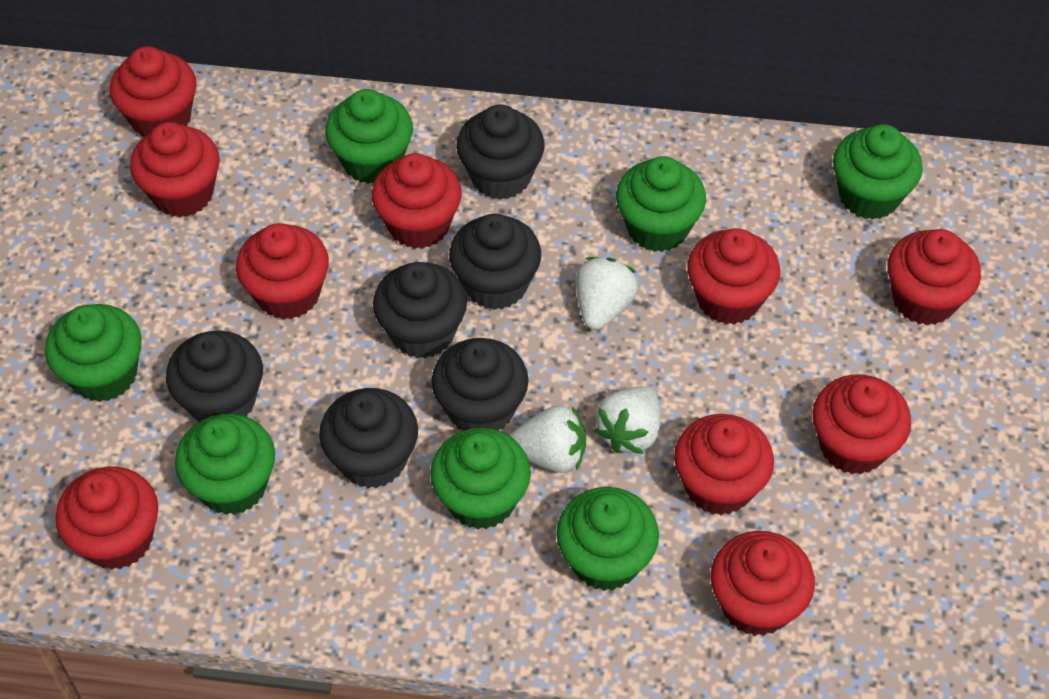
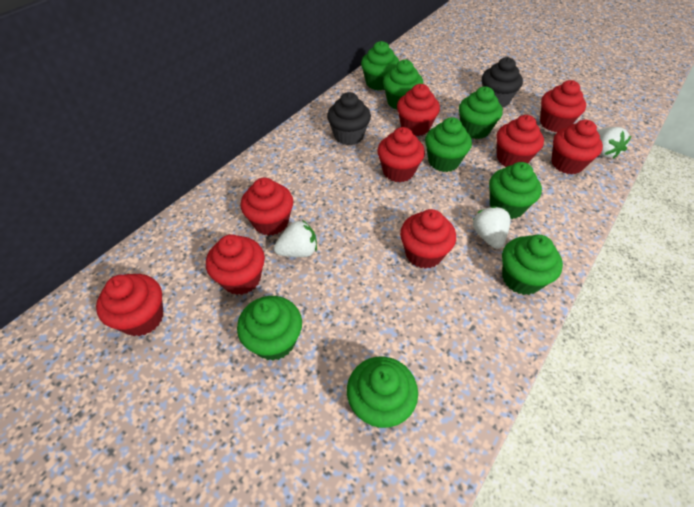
black cupcake: [166,330,263,422] [319,388,418,488] [373,262,467,359] [431,338,529,431] [449,214,541,310] [456,105,545,200] = 6 -> [327,92,371,145] [482,57,523,108] = 2
green cupcake: [45,304,142,402] [175,414,275,515] [325,89,413,184] [430,427,531,530] [556,487,659,591] [616,156,706,252] [833,124,923,220] = 7 -> [237,296,302,361] [347,357,418,428] [361,41,399,90] [383,60,423,109] [425,117,472,172] [459,86,503,139] [489,162,542,219] [502,235,563,295] = 8
red cupcake: [56,467,158,570] [110,46,196,137] [130,122,220,218] [236,223,329,320] [372,153,462,249] [674,414,774,515] [687,228,780,325] [711,531,815,636] [812,374,911,475] [888,229,981,325] = 10 -> [96,274,163,336] [206,234,265,295] [241,178,293,236] [377,127,425,182] [397,84,440,136] [400,209,456,269] [496,115,544,167] [540,80,586,132] [551,119,603,174] = 9

